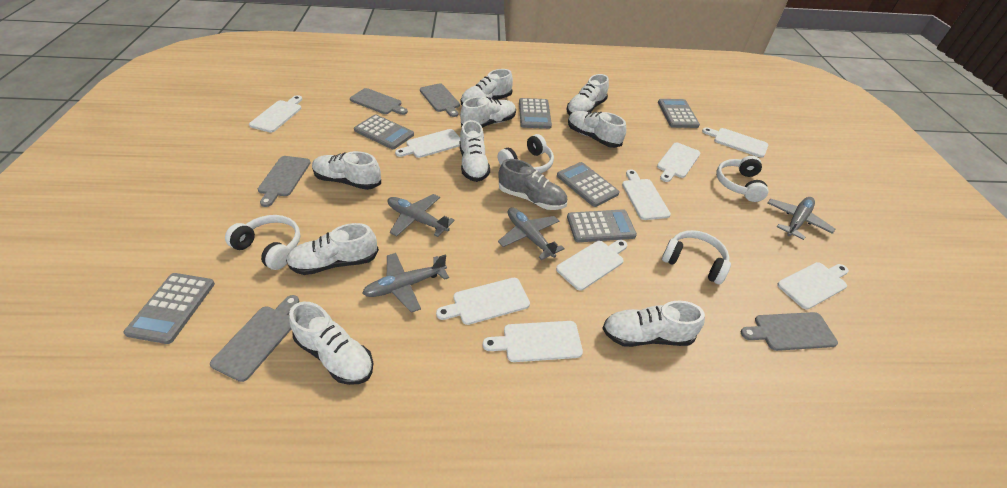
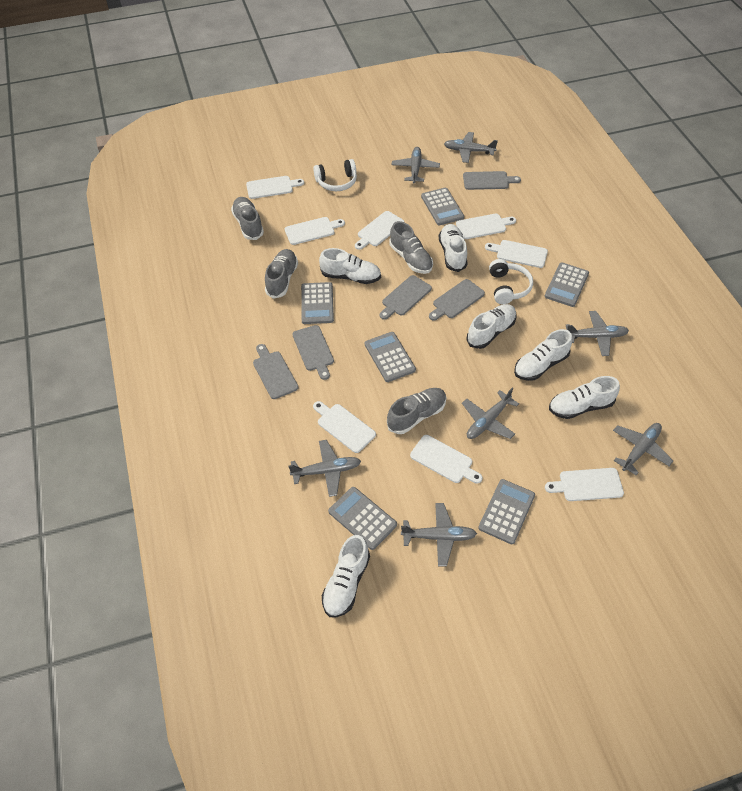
grey plane: [362,253,449,313] [388,194,455,237] [498,207,565,260] [768,197,835,240] = 4 -> [288,440,361,497] [392,147,440,183] [401,503,477,567] [444,132,498,163] [462,388,519,439] [566,311,629,356] [613,423,673,475] = 7
grey shoe: [499,159,567,210] = 1 -> [231,197,264,240] [265,249,298,299] [387,388,446,434] [389,221,433,274] = 4
white cutting board: [249,95,302,133] [395,129,460,158] [436,278,530,325] [483,321,583,362] [556,240,627,291] [622,169,671,220] [657,142,700,182] [702,127,768,158] [777,262,849,310] = 9 -> [246,176,304,199] [285,217,345,245] [313,401,376,453] [355,211,404,250] [410,435,482,484] [456,213,516,239] [485,240,548,268] [545,468,624,501] = 8
white headphones: [225,215,301,270] [498,134,554,173] [662,230,731,285] [716,156,768,202] = 4 -> [313,159,357,191] [489,259,533,304] = 2
white shoe: [286,223,379,275] [289,302,374,385] [312,151,381,190] [460,97,516,128] [460,120,490,182] [461,69,513,105] [566,74,609,115] [568,111,626,148] [602,301,705,347] = 9 -> [319,248,381,284] [322,535,370,617] [439,224,467,272] [466,304,517,349] [514,329,572,381] [549,376,620,419] = 6

